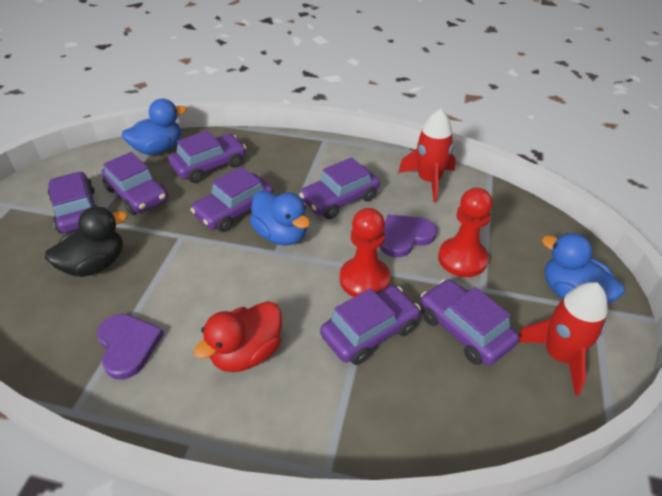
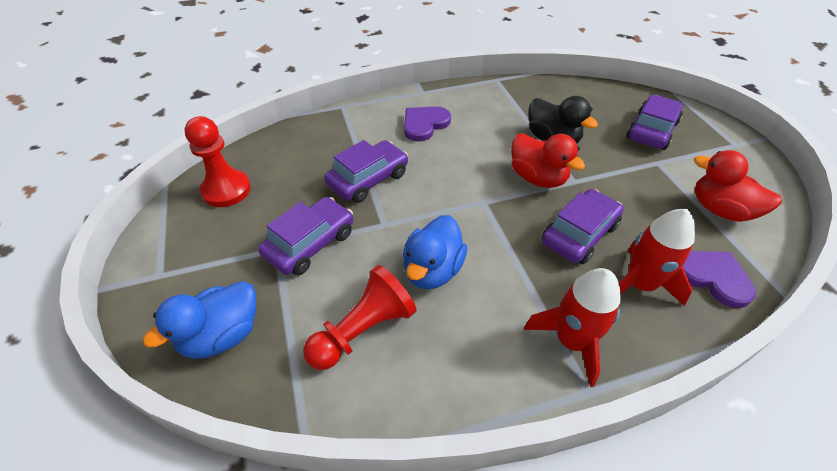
blue duck: [122,99,187,155] [250,191,310,246] [542,233,625,304] = 3 -> [143,281,256,359] [403,215,467,289] = 2
purple car: [48,171,98,233] [102,152,168,215] [168,130,246,183] [190,167,273,232] [299,157,380,219] [320,286,420,365] [420,279,519,365] = 7 -> [258,197,353,275] [324,140,408,203] [542,189,624,264] [626,95,683,150] = 4
red duck: [193,301,282,372] = 1 -> [511,133,585,188] [694,150,782,222] = 2

